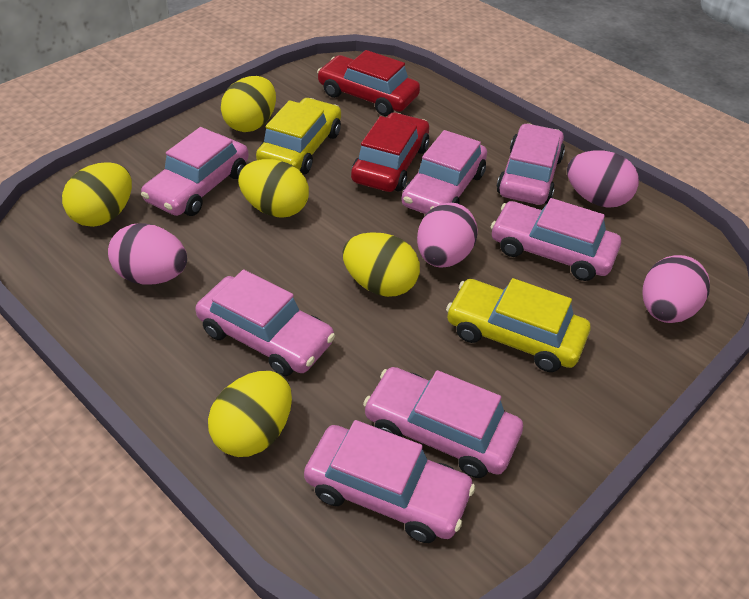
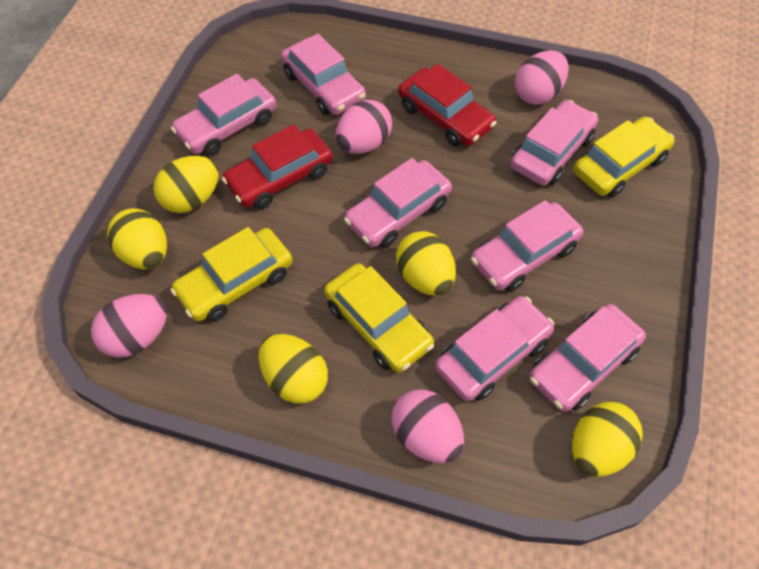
yellow car: [256,98,341,174] [446,278,590,372] = 2 -> [170,227,293,322] [324,263,434,373] [573,116,675,197] = 3

